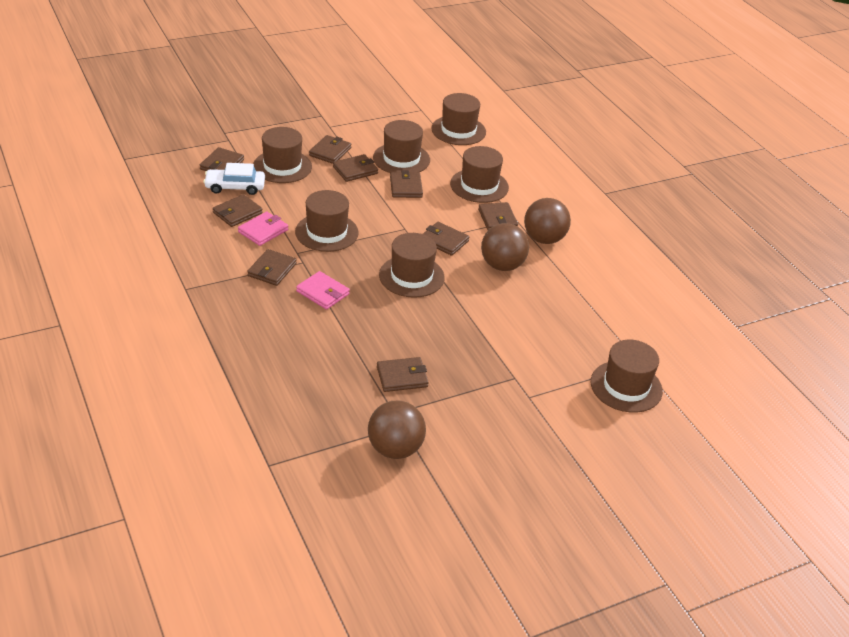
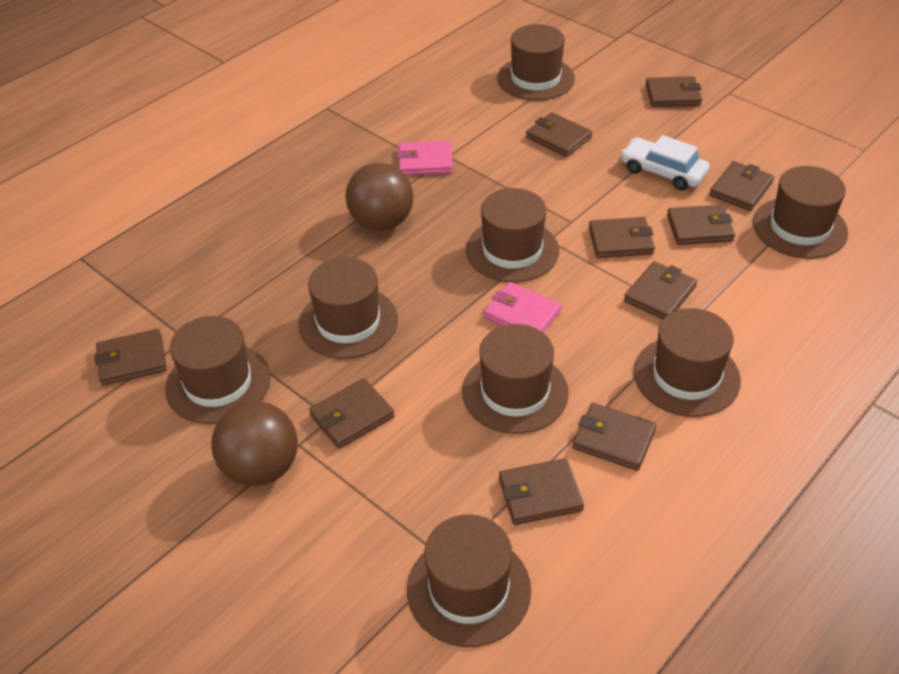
brown ball: [368,400,426,459] [481,223,529,271] [524,198,571,244] = 3 -> [211,401,298,486] [346,163,413,231] = 2
brown hat: [253,127,312,183] [295,190,359,252] [373,120,430,173] [379,233,445,298] [431,93,486,145] [450,146,509,203] [591,340,663,413] = 7 -> [165,316,271,424] [298,257,398,359] [407,514,531,647] [462,324,569,434] [466,188,559,282] [497,24,575,100] [634,308,741,417] [753,166,848,259] = 8
brown wallet: [200,147,244,171] [213,194,263,227] [247,249,297,286] [309,135,351,164] [333,154,378,182] [377,357,429,392] [390,170,423,198] [423,222,469,256] [478,202,518,230] = 9 -> [94,329,167,386] [309,378,395,449] [499,458,584,525] [526,112,592,157] [573,403,656,471] [589,217,655,258] [624,261,697,319] [646,76,702,107] [667,205,735,245] [709,161,774,211] = 10

